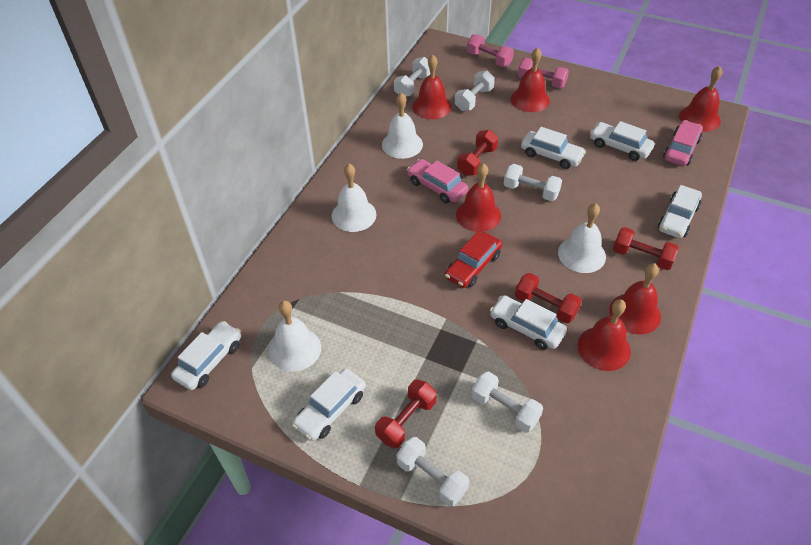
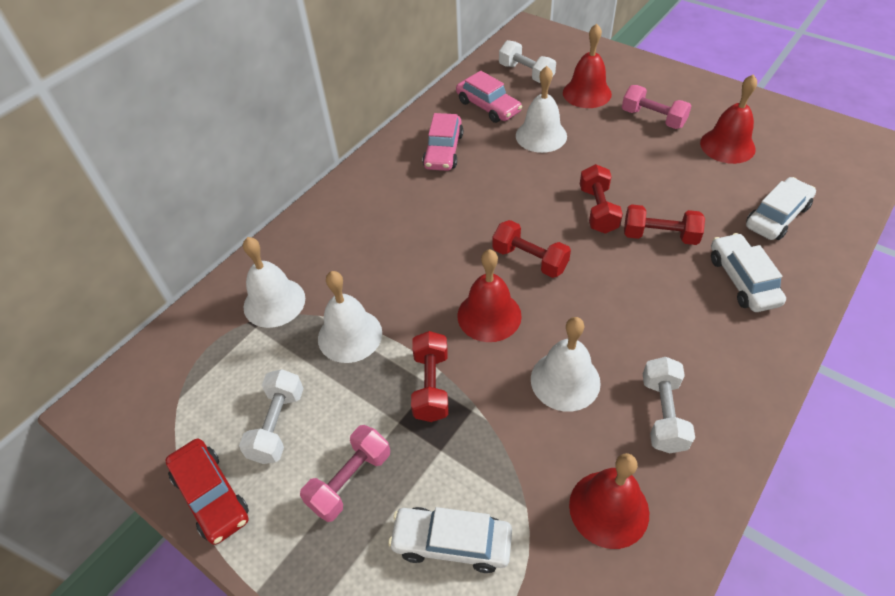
red bell: [412,55,452,119] [456,163,501,232] [511,47,550,112] [578,299,631,371] [609,263,661,334] [679,66,722,132] = 6 -> [457,249,522,342] [563,24,612,108] [569,453,649,549] [700,74,757,164] = 4
white car: [171,321,241,390] [292,369,366,441] [490,295,567,350] [521,127,586,169] [590,121,654,161] [658,185,702,238] = 6 -> [388,507,512,573] [711,233,786,312] [746,177,816,240] = 3
white dumbbell: [394,57,430,97] [396,437,469,506] [455,70,495,111] [471,372,543,433] [504,164,562,201] = 5 -> [239,369,304,464] [499,40,556,83] [643,357,695,453] = 3

